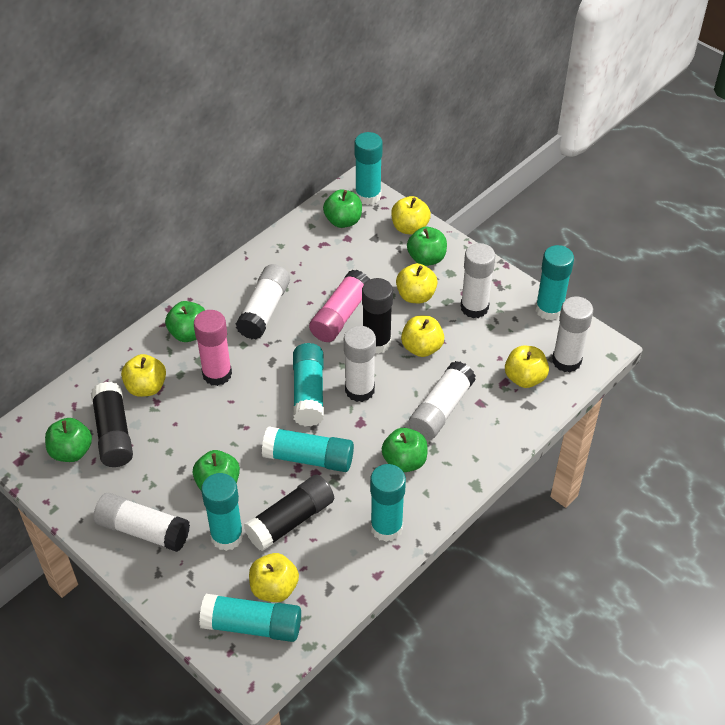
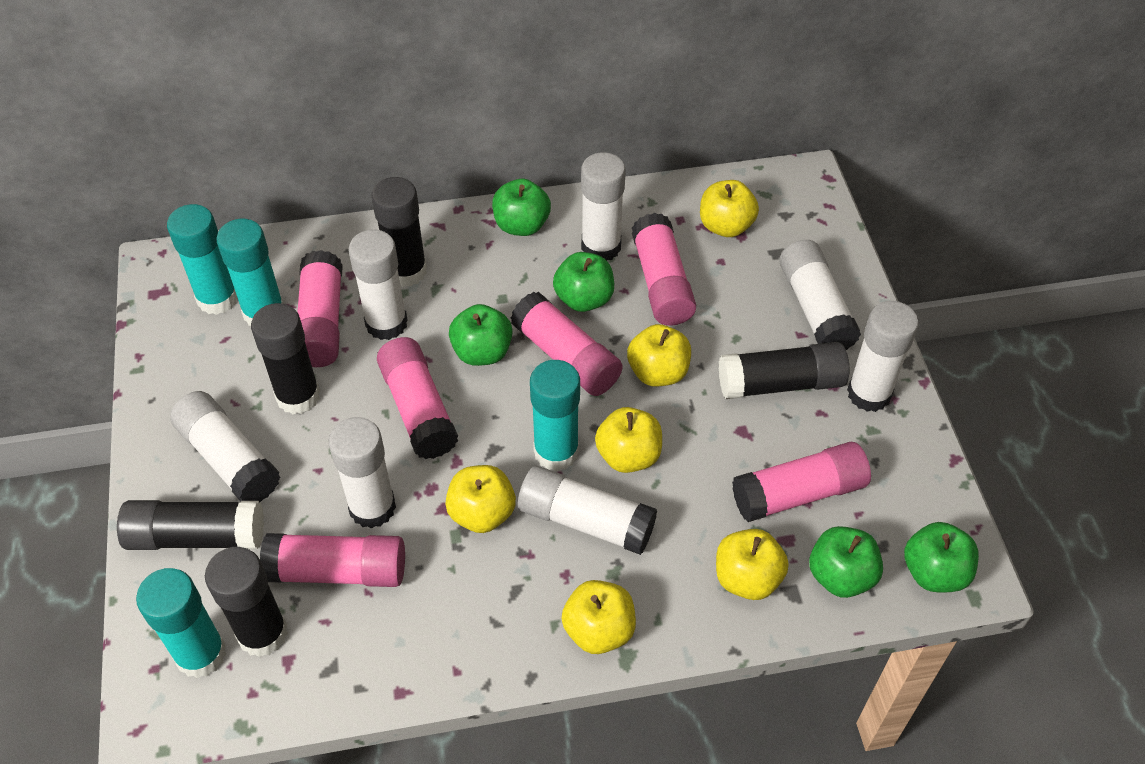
black glue stick: [91,382,133,467] [244,475,334,551] [362,278,393,354] = 3 -> [117,500,264,550] [205,547,288,657] [251,303,320,414] [371,177,427,287] [719,342,850,399] = 5
green apple: [45,418,92,462] [165,301,205,342] [193,450,240,490] [323,190,362,228] [382,428,428,472] [407,227,447,266] = 6 -> [449,304,513,366] [492,179,551,236] [553,252,614,312] [809,526,883,598] [904,522,979,592] = 5
pink glue stick: [194,310,232,386] [309,270,370,342] = 2 -> [260,533,405,587] [297,250,343,367] [377,337,458,459] [510,292,623,396] [632,213,696,326] [732,442,871,522] = 6
turquoise glue stick: [199,594,301,642] [201,473,244,551] [262,426,354,472] [293,343,324,427] [354,132,383,205] [370,464,406,542] [535,245,574,320] = 7 -> [136,568,226,678] [167,204,238,315] [216,219,284,326] [530,360,580,471] = 4
white glue stick: [93,493,190,552] [236,264,290,340] [344,326,376,402] [408,361,476,440] [461,243,496,318] [552,296,593,372] = 6 -> [170,391,280,502] [328,417,396,529] [348,229,408,340] [518,466,657,555] [581,152,626,260] [779,240,861,350] [847,301,919,412] = 7

